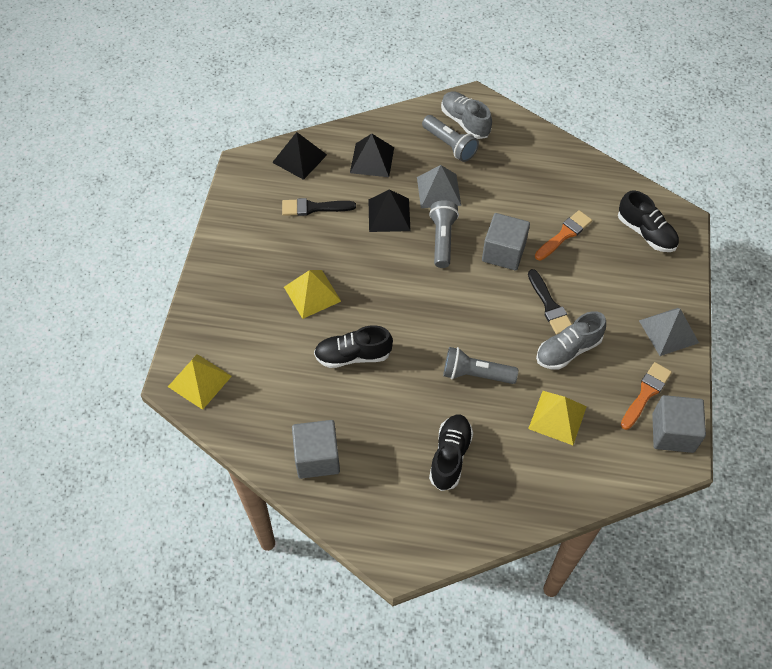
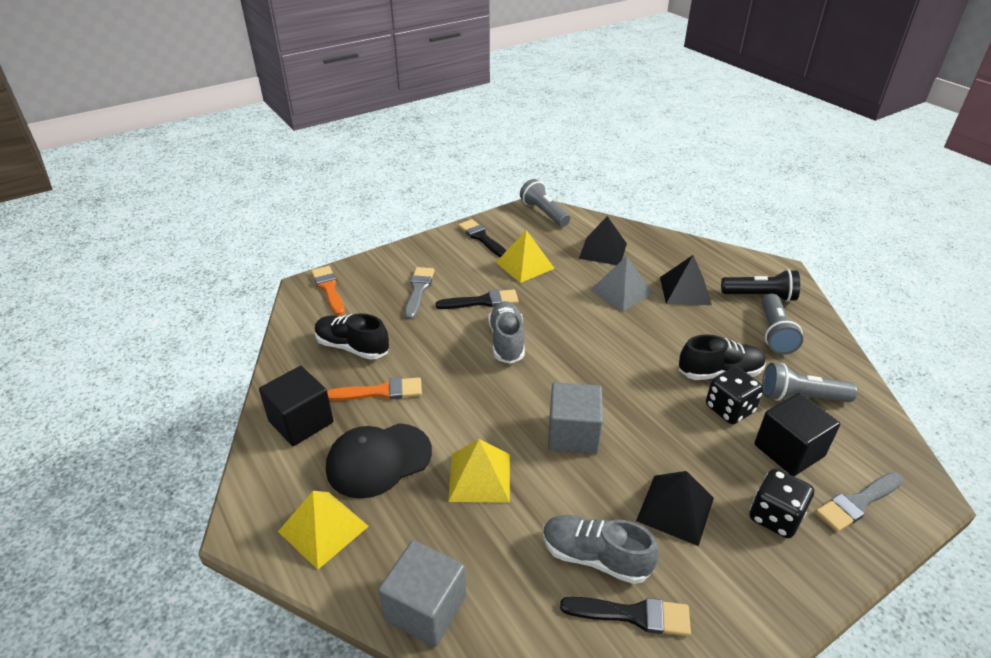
black brush: [282,198,356,216] [528,269,572,335] = 2 -> [436,289,519,309] [458,219,507,257] [560,597,691,636] = 3
black cap: none = 0 -> [326,423,432,499] = 1
black cube: none = 0 -> [259,366,334,446] [754,393,840,476] = 2
black dice: none = 0 -> [706,367,764,424] [750,468,814,538] = 2
black flashlight: none = 0 -> [721,269,800,302] = 1
black shoe: [314,325,393,368] [429,415,473,491] [618,190,679,252] = 3 -> [315,313,389,360] [679,335,766,380] = 2
grey brush: none = 0 -> [405,267,434,320] [815,472,904,532] = 2
grey cube: [292,420,340,479] [482,213,530,270] [652,395,706,453] = 3 -> [378,540,466,647] [548,382,603,454] = 2
grey pyramid: [417,165,461,208] [639,308,699,356] = 2 -> [590,256,653,311] = 1

